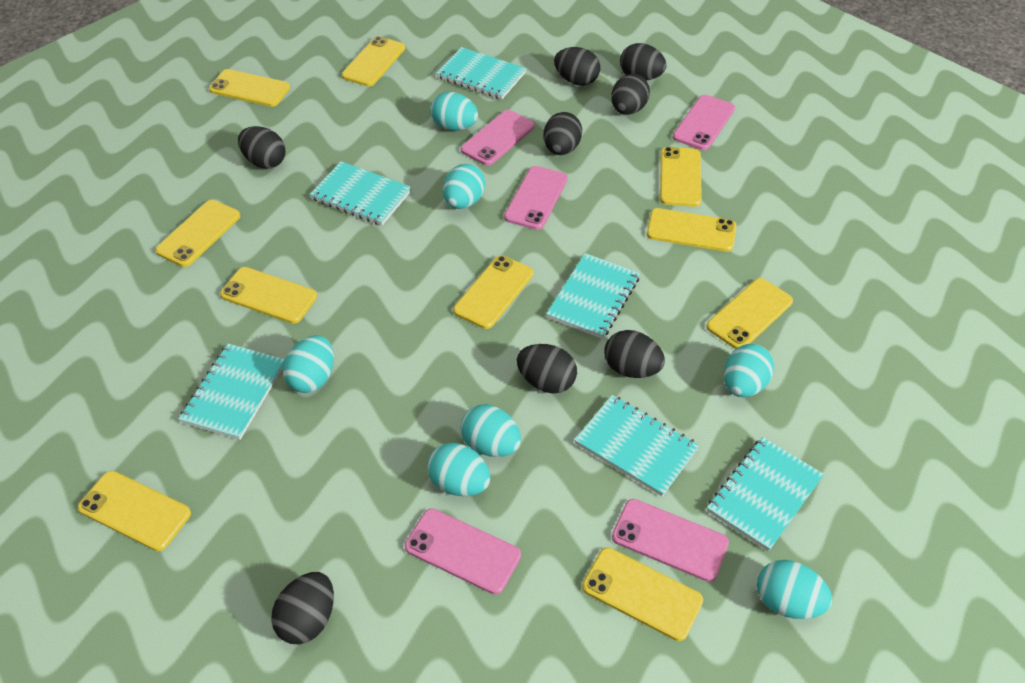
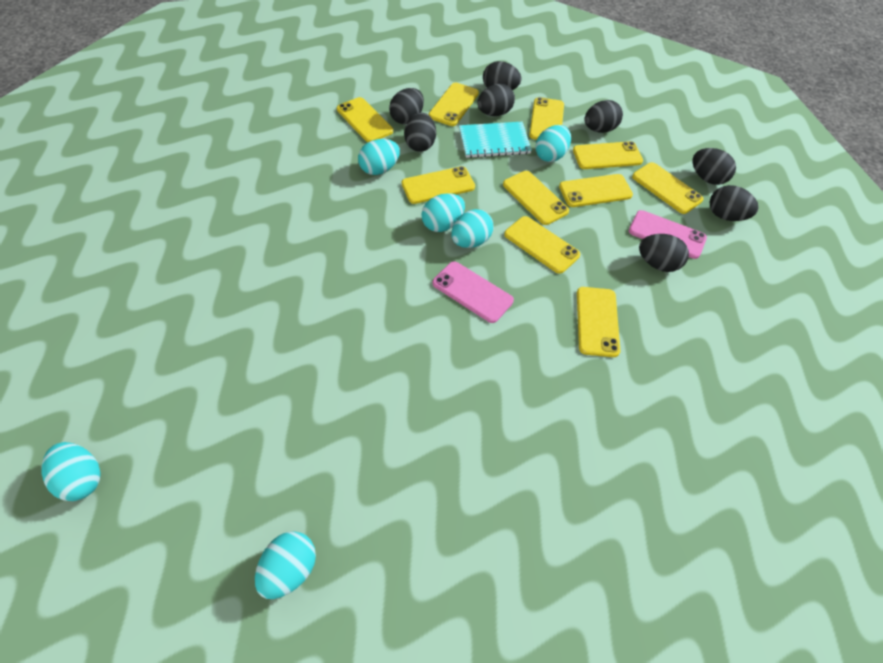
pink phone: [405,509,521,594] [461,110,535,166] [504,166,568,230] [612,499,729,582] [673,95,735,150] = 5 -> [433,261,514,323] [629,210,707,259] = 2
turquoise egg: [283,335,334,393] [427,442,490,496] [430,92,478,131] [443,164,485,209] [460,404,521,457] [724,344,774,397] [757,560,832,619] = 7 -> [41,442,101,501] [255,531,316,599] [358,139,400,175] [421,193,465,232] [451,209,494,248] [535,125,571,162] = 6
turquoise notebook: [179,344,285,440] [310,161,412,225] [436,47,526,99] [546,253,640,339] [575,395,699,496] [707,437,824,551] = 6 -> [459,122,532,158] = 1

